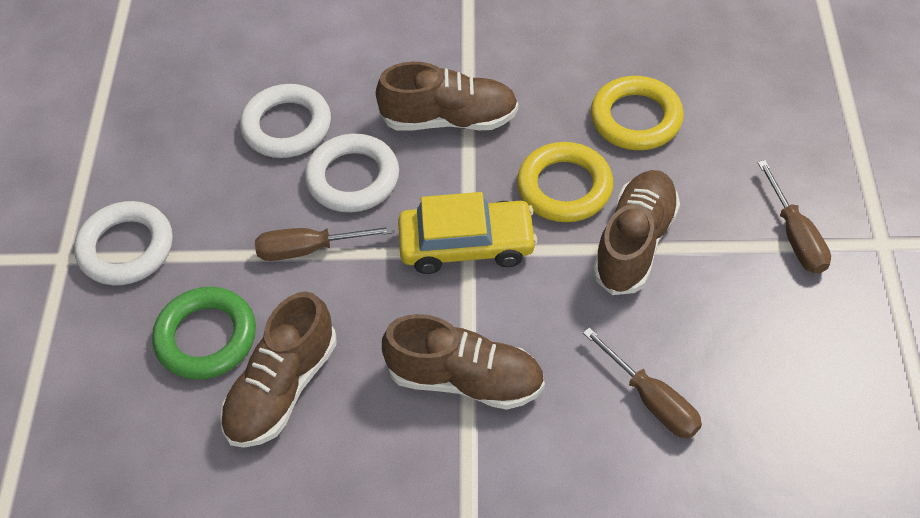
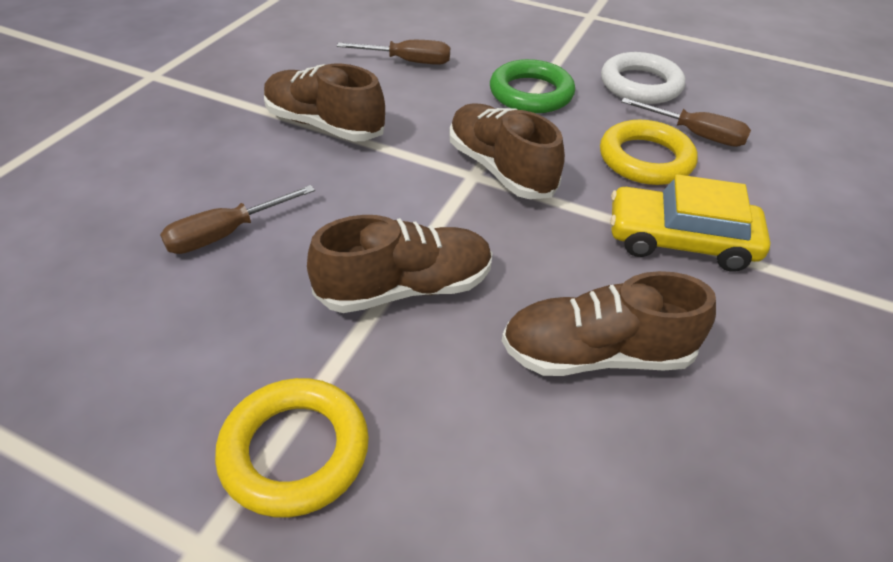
white ring: [74,201,173,285] [240,84,331,158] [305,134,399,212] = 3 -> [601,52,685,104] = 1

